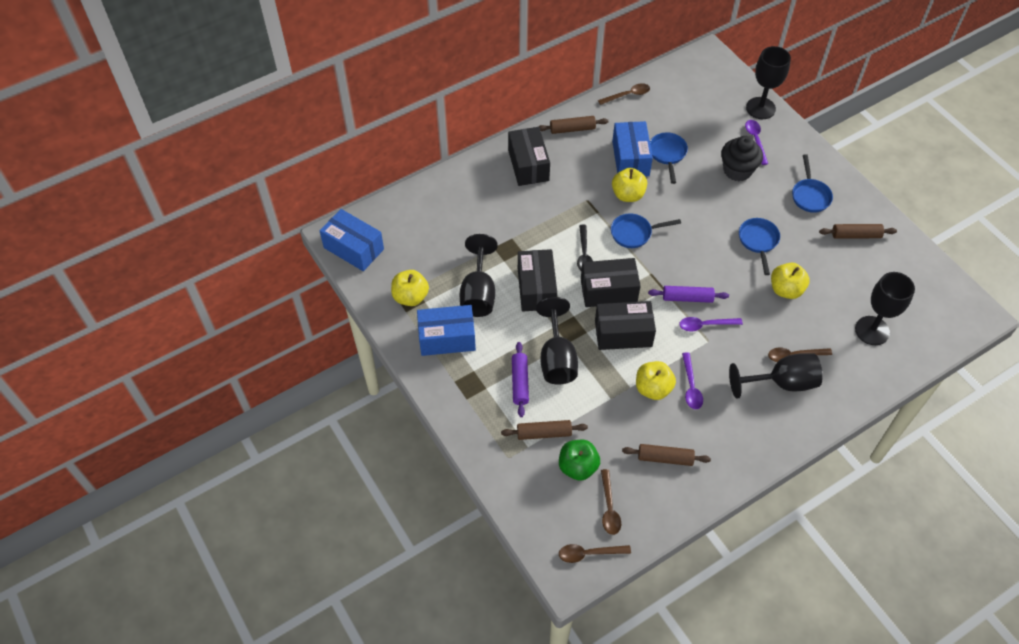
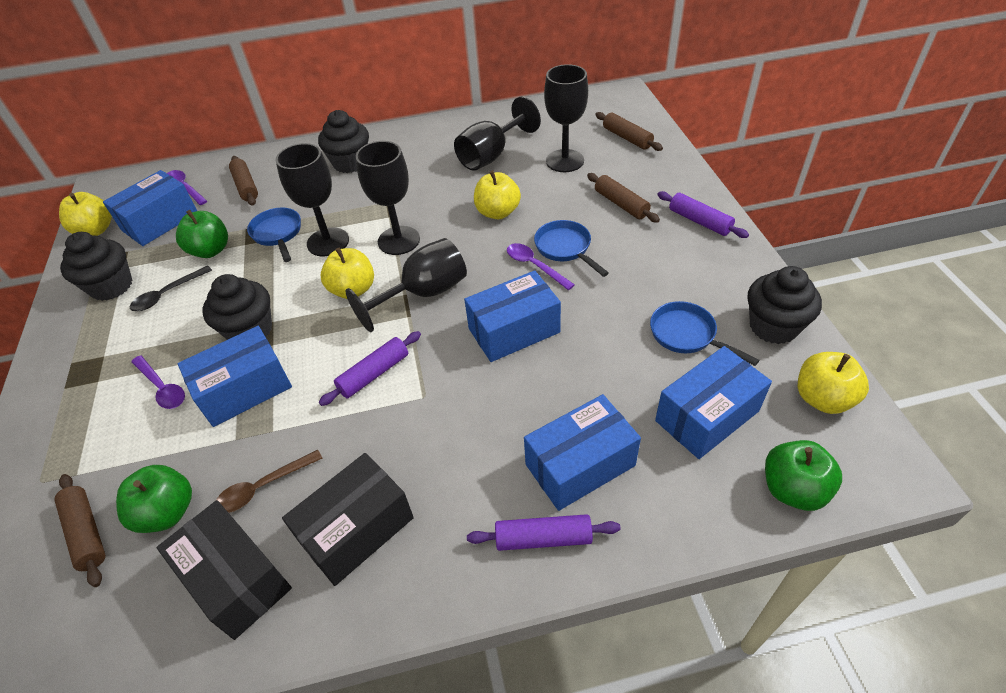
black box: [508,127,550,186] [518,249,557,312] [581,258,641,307] [595,301,656,350] = 4 -> [156,500,292,640] [282,453,414,586] = 2
black cupcake: [721,136,763,181] = 1 -> [60,232,132,301] [202,274,272,340] [318,110,369,173] [748,266,822,344] = 4
blue box: [320,209,384,271] [417,305,476,356] [612,121,653,176] = 3 -> [103,170,197,246] [178,326,292,427] [464,271,561,362] [524,394,641,511] [655,346,772,459] = 5
blue pan: [611,213,681,248] [650,132,688,184] [739,218,780,275] [792,154,833,213] = 4 -> [247,208,301,262] [534,220,609,277] [650,301,759,366] = 3
brown spoon: [559,544,631,563] [598,83,650,105] [601,469,621,535] [768,348,832,362] = 4 -> [216,450,323,513] = 1
green apple: [559,440,600,481] = 1 -> [116,465,192,533] [176,210,228,258] [765,440,842,511] = 3
purple rolling pin: [512,342,529,417] [648,286,729,303] = 2 -> [319,331,421,406] [467,514,621,551] [657,191,749,238] = 3

